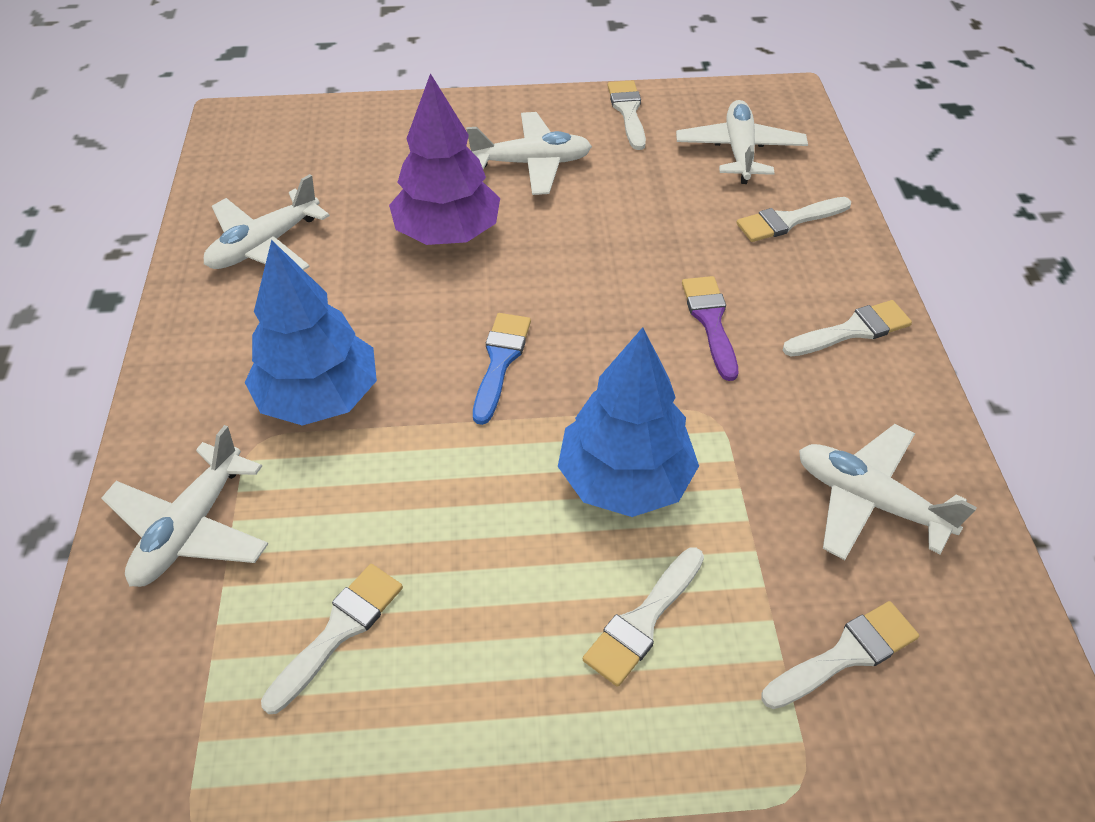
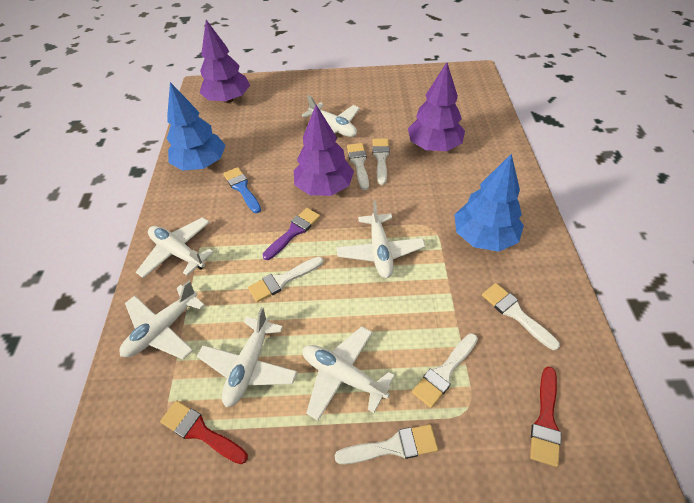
purple tree: [389,73,500,245] = 1 -> [199,20,250,103] [293,105,354,196] [408,62,465,151] = 3
red brush: none = 0 -> [160,400,248,464] [530,367,561,467] = 2
white plane: [101,425,268,587] [204,174,330,270] [466,112,592,195] [676,100,808,184] [799,424,977,560] = 5 -> [119,281,205,360] [136,217,214,278] [197,307,297,407] [302,95,360,137] [303,326,395,421] [337,201,425,278] = 6

